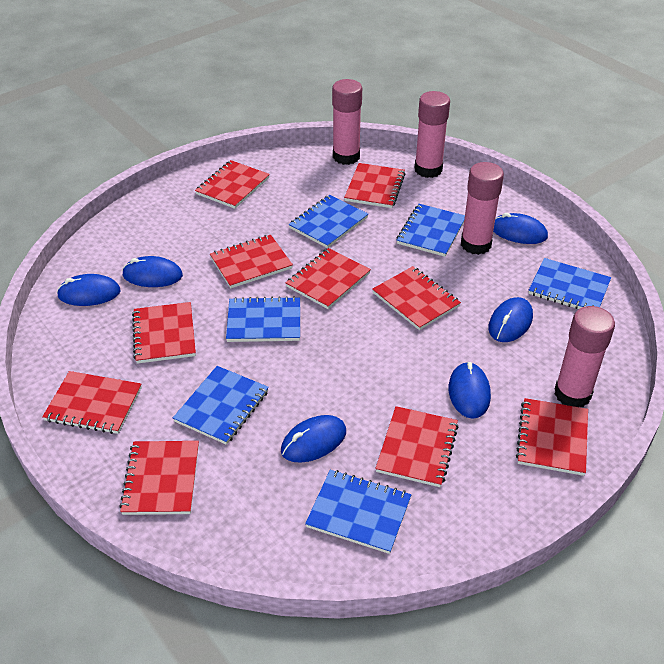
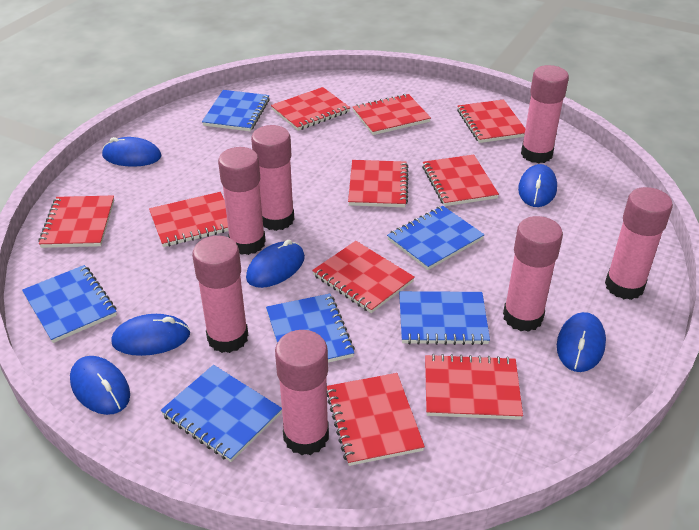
pink glue stick: [332,79,362,165] [415,91,450,178] [461,162,504,255] [554,306,615,407] = 4 -> [192,236,248,353] [218,147,266,255] [251,125,295,231] [275,330,329,455] [503,216,563,332] [521,65,569,164] [605,187,673,300] = 7

